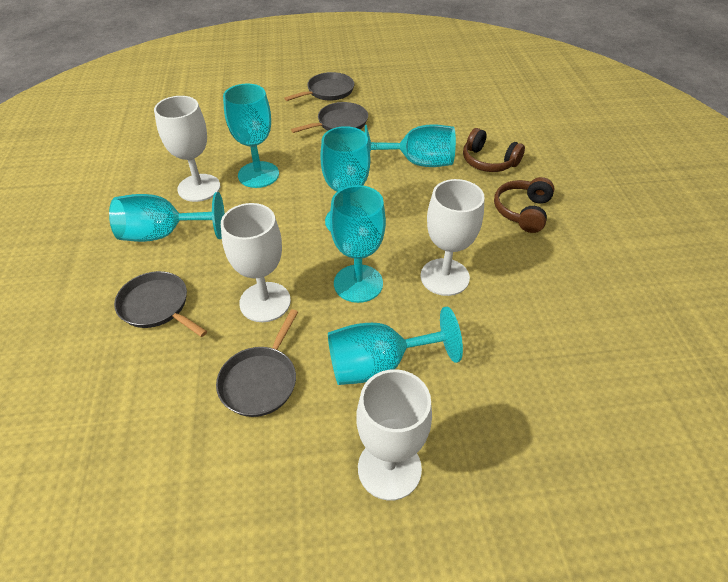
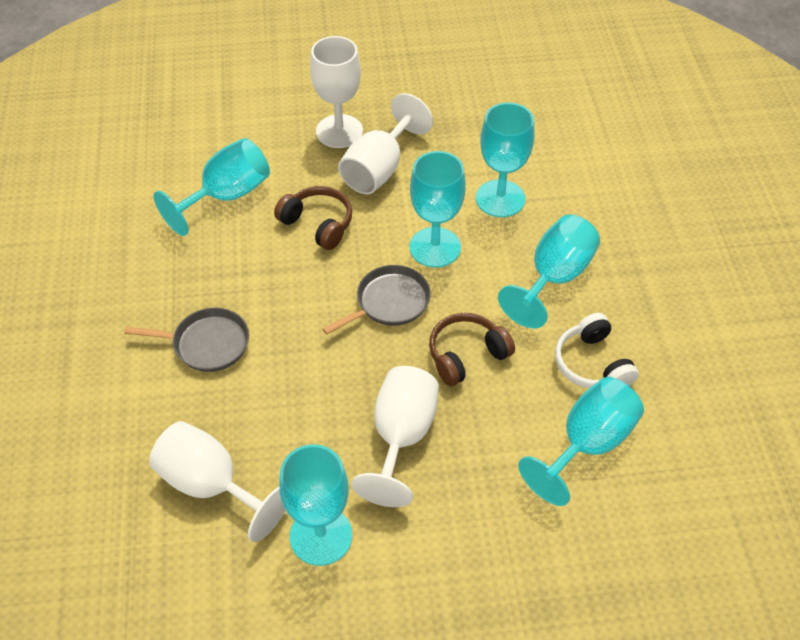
grey pan: [114,271,207,337] [216,309,298,417] [284,72,354,101] [291,102,368,133] = 4 -> [124,308,249,372] [323,265,431,335] = 2
white headphones: none = 0 -> [555,313,639,388] = 1

